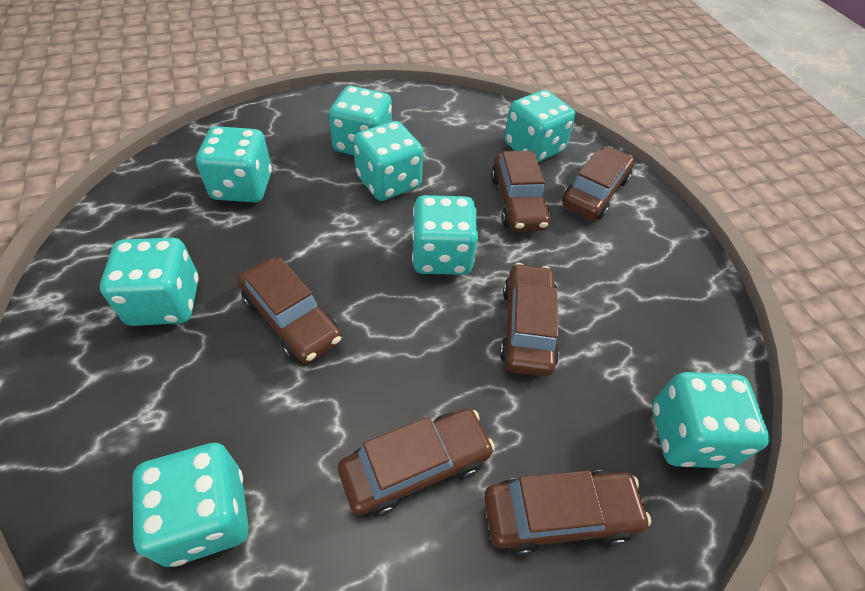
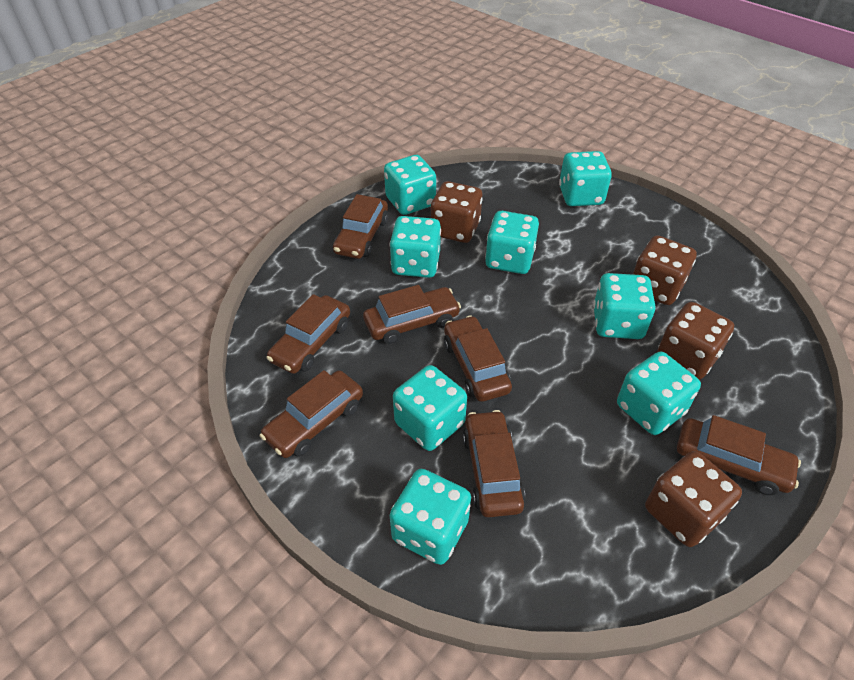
brown car: [238,257,342,364] [338,409,495,517] [484,470,651,556] [491,151,550,232] [500,263,559,377] [562,146,634,220] = 6 -> [260,370,363,458] [266,294,350,374] [333,194,388,259] [363,285,461,344] [444,315,512,402] [462,410,525,518] [677,415,801,495] = 7
brown dice: none = 0 -> [431,181,483,243] [633,235,697,305] [645,451,742,547] [657,302,734,380] = 4

